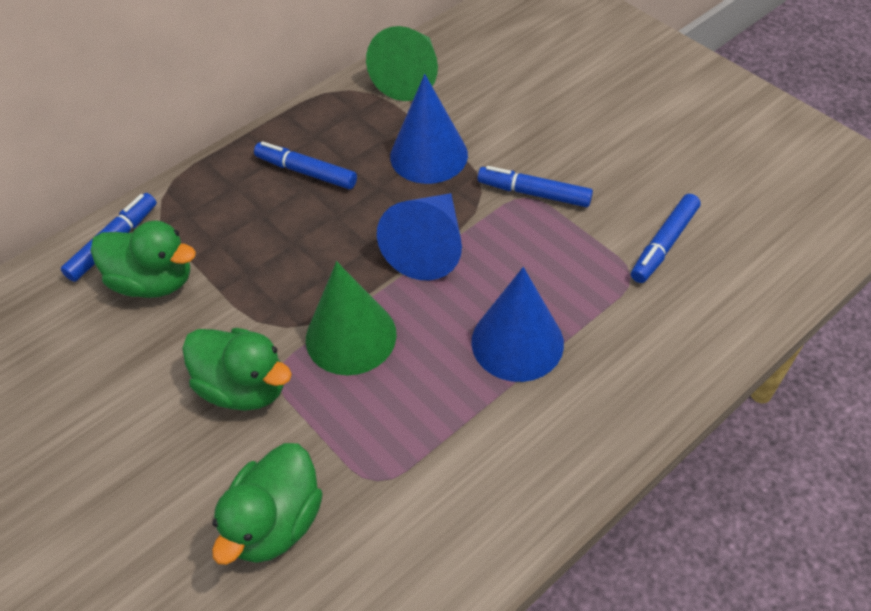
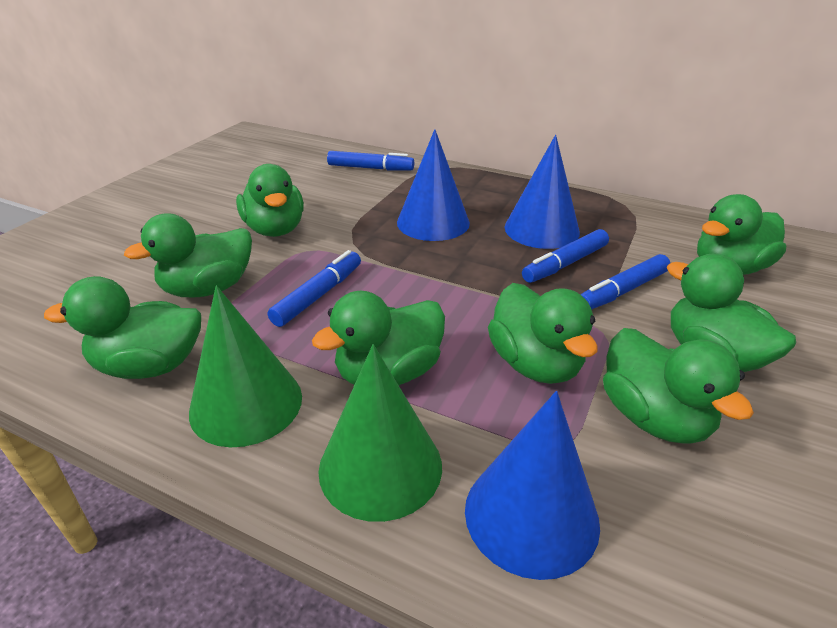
green duck: [91,221,196,298] [182,328,292,411] [212,443,322,565] = 3 -> [44,276,201,379] [124,213,252,297] [236,164,304,237] [312,291,445,385] [488,283,598,384] [603,328,754,443] [667,254,796,372] [697,194,786,275] = 8

